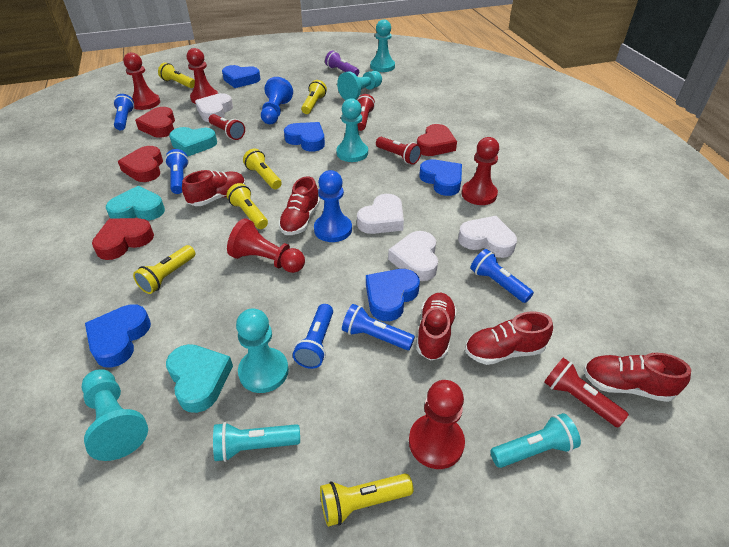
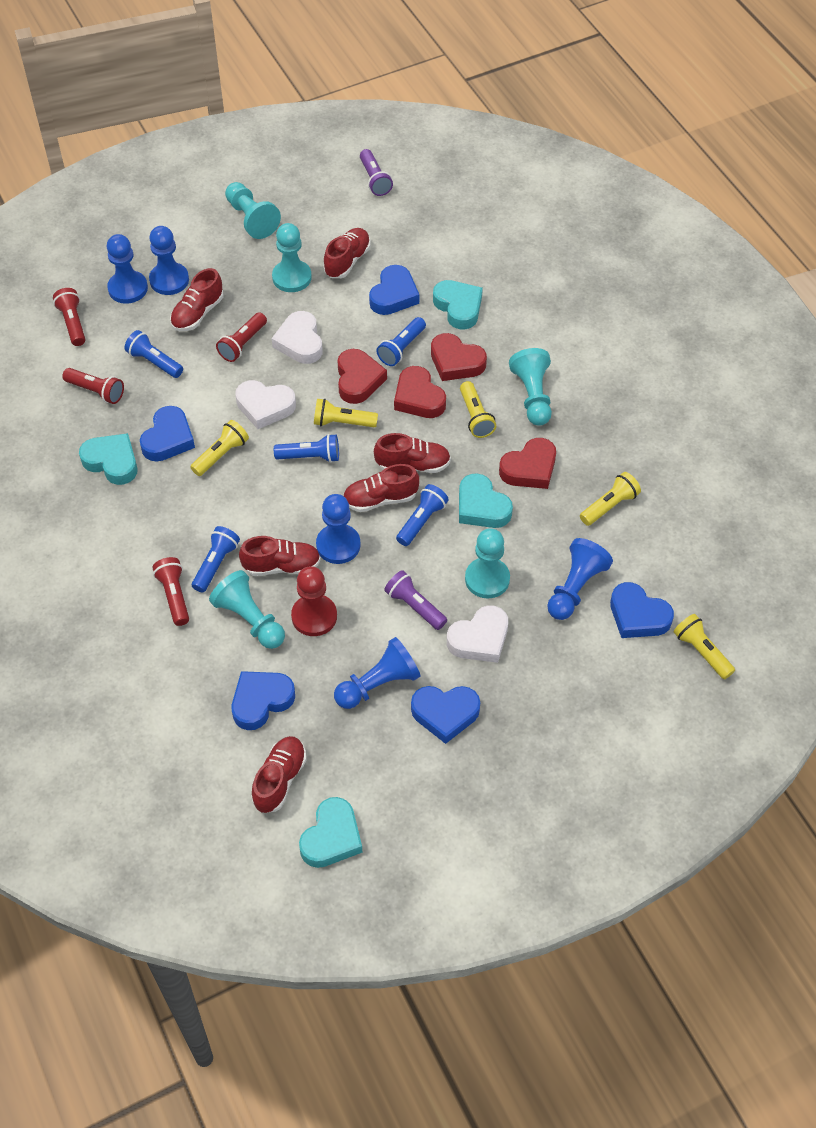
blue pawn: [261,77,293,124] [314,170,352,242] = 2 -> [107,234,148,304] [149,226,189,295] [316,494,360,564] [334,637,420,709] [547,538,613,620] = 5
purple flashlight: [325,51,359,76] = 1 -> [360,149,393,196] [384,570,447,630] = 2
red pawn: [123,52,160,110] [187,48,218,104] [227,218,305,273] [409,380,465,469] [462,137,499,205] = 5 -> [291,566,337,636] = 1
red shoe: [182,170,246,206] [278,176,320,235] [416,293,457,361] [465,311,553,365] [583,353,691,402] = 5 -> [170,268,223,331] [239,536,321,576] [251,736,307,813] [323,228,371,278] [343,464,419,512] [374,433,451,473] = 6
turquoise flashlight: [213,422,300,462] [490,413,581,468] = 2 -> none = 0
turquoise heart: [106,186,165,221] [166,344,233,413] [169,127,217,157] = 3 -> [79,433,138,485] [299,797,363,868] [433,280,483,329] [459,473,513,528] = 4
white heart: [195,93,233,122] [357,194,404,234] [388,231,438,281] [458,216,517,258] = 4 -> [235,380,296,429] [272,311,323,364] [447,605,508,663] = 3
yellow flashlight: [133,245,195,294] [158,63,195,88] [227,183,268,229] [243,148,282,189] [301,80,327,114] [320,474,413,527] = 6 -> [190,420,249,476] [314,398,378,427] [460,381,496,438] [580,472,641,526] [674,614,735,679] = 5

